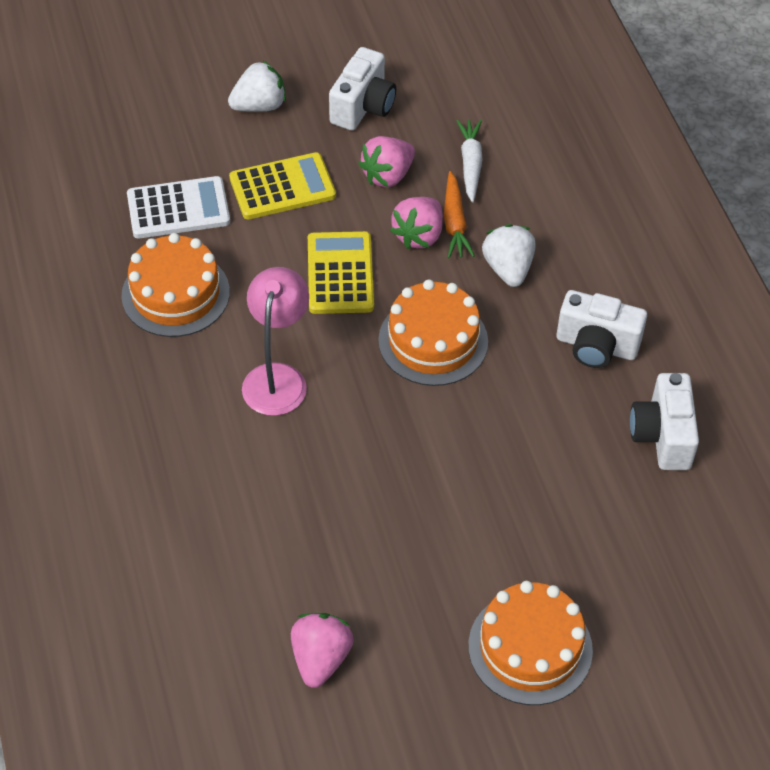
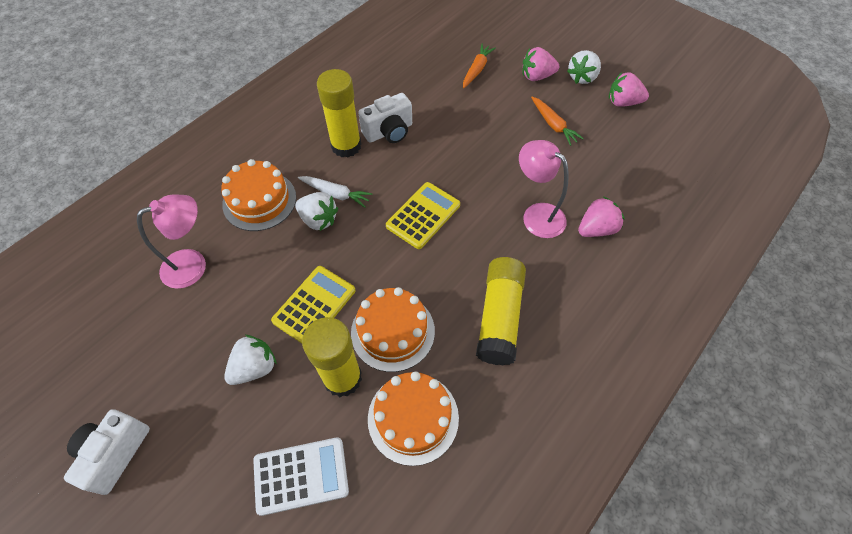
orange carrot: [444,171,475,258] = 1 -> [463,44,496,88] [531,97,584,146] = 2
pink lamp: [242,267,309,416] = 1 -> [137,194,206,289] [519,140,569,238] = 2
white camera: [329,47,396,130] [557,290,647,368] [630,373,699,470] = 3 -> [64,409,150,495] [358,93,412,143] = 2
white strawberry: [228,60,286,112] [482,224,536,287] = 2 -> [224,335,277,385] [295,192,338,231] [567,50,601,84] = 3
yellow glue stick: none = 0 -> [302,317,362,397] [317,69,361,157] [476,257,526,365] = 3

